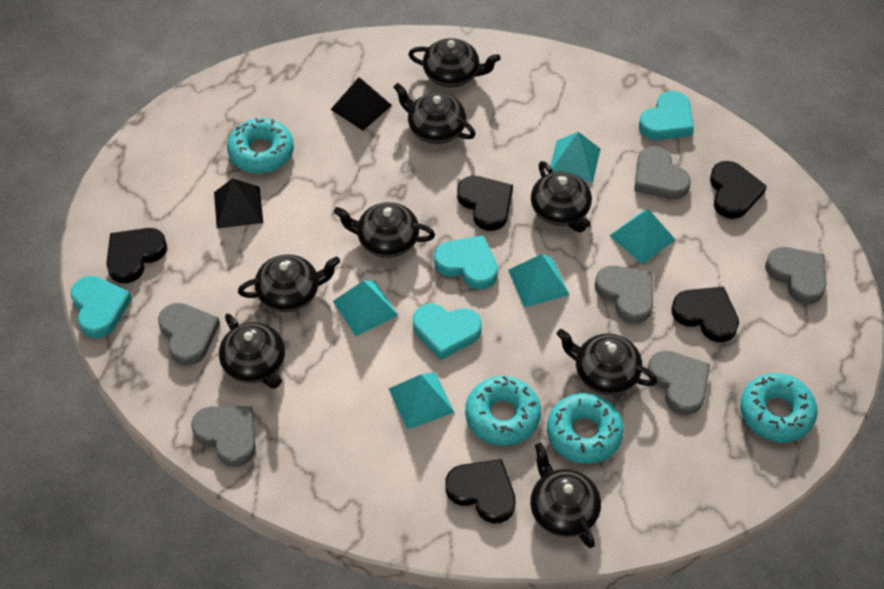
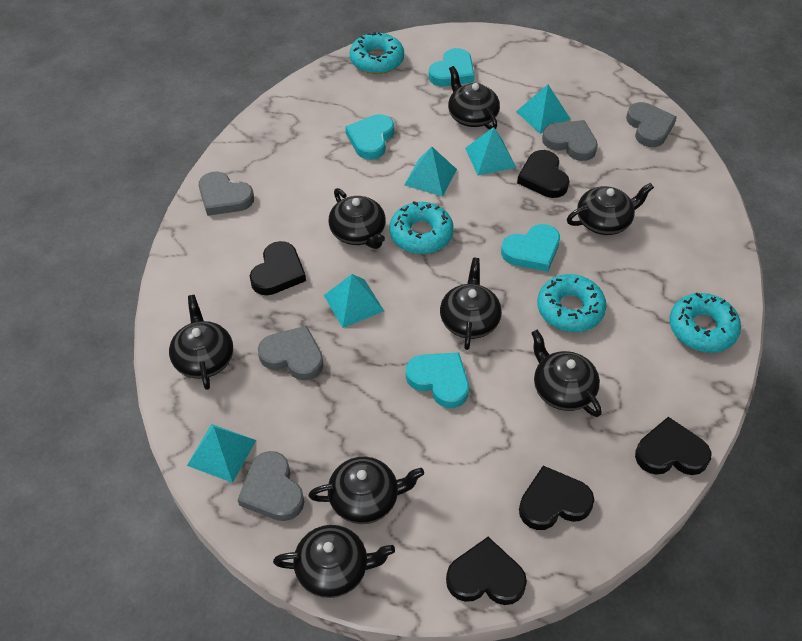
black pyramid: [214,178,263,229] [330,77,392,131] = 2 -> none = 0
grey heart: [158,303,220,366] [191,406,256,467] [595,266,653,324] [634,146,691,200] [648,350,710,415] [765,247,826,304] = 6 -> [199,171,254,216] [238,451,304,521] [258,326,324,380] [542,120,598,161] [626,102,677,147] = 5

